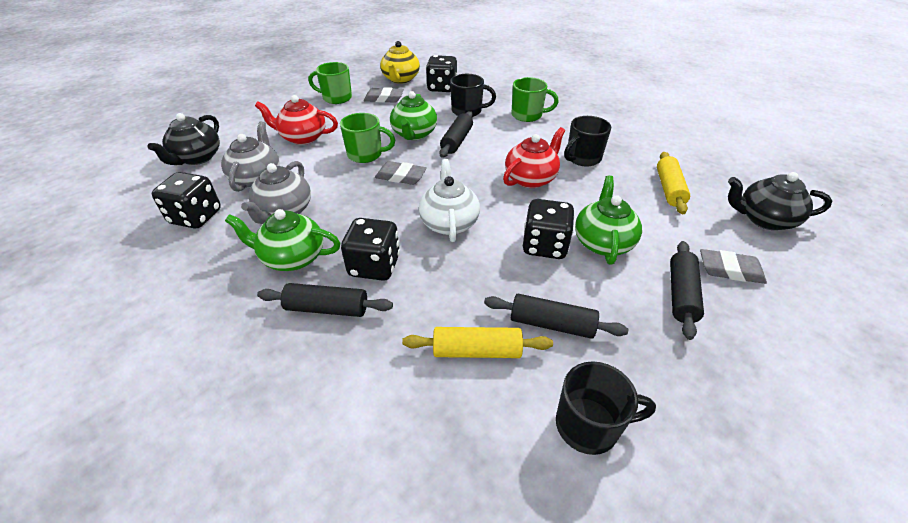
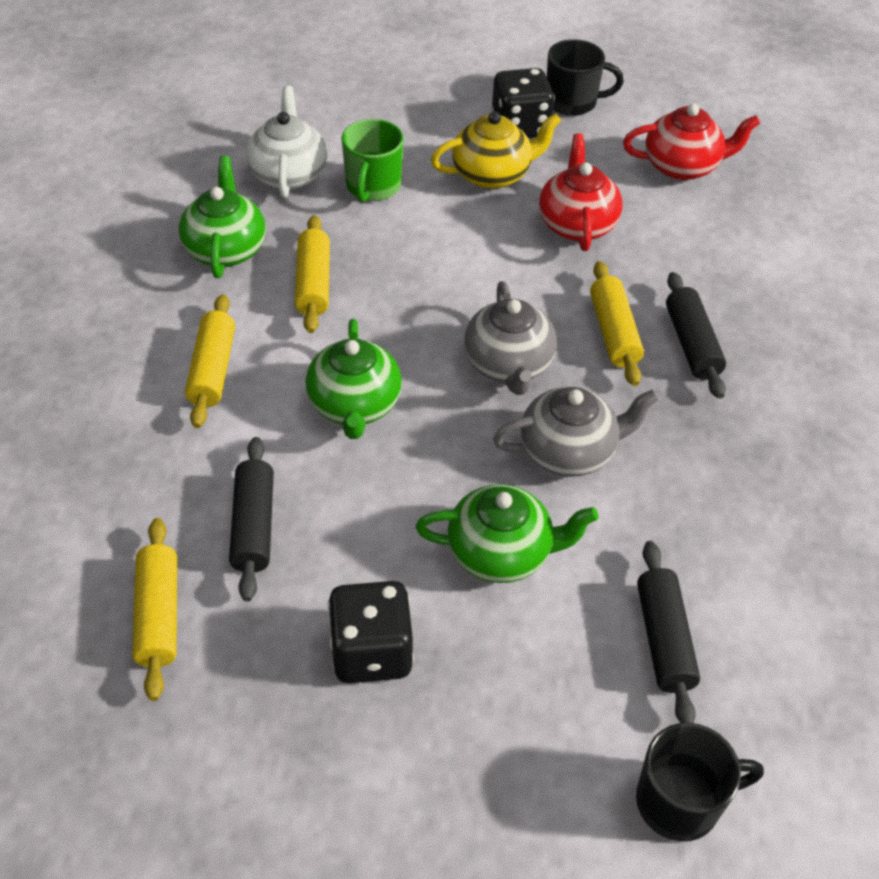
black dice: [152,172,221,228] [341,218,400,281] [426,55,457,92] [523,199,575,259] = 4 -> [328,581,414,683] [491,68,555,138] = 2
black mug: [450,74,496,117] [556,361,656,455] [564,116,611,167] = 3 -> [547,39,624,116] [636,723,764,842] = 2
black rolling pin: [257,283,393,317] [439,111,473,158] [484,294,628,339] [670,241,704,340] = 4 -> [229,437,274,601] [637,541,700,723] [666,272,726,399] = 3
black teapot: [147,113,220,165] [728,172,832,230] = 2 -> none = 0
green mug: [308,62,352,104] [340,113,395,163] [512,77,559,122] = 3 -> [342,119,404,203] = 1
grey eraser: [364,87,404,103] [375,161,427,185] [700,249,767,284] = 3 -> none = 0
yellow rolling pin: [402,327,553,358] [657,152,690,214] = 2 -> [132,518,177,701] [185,294,235,428] [295,215,330,333] [590,261,644,386] = 4

